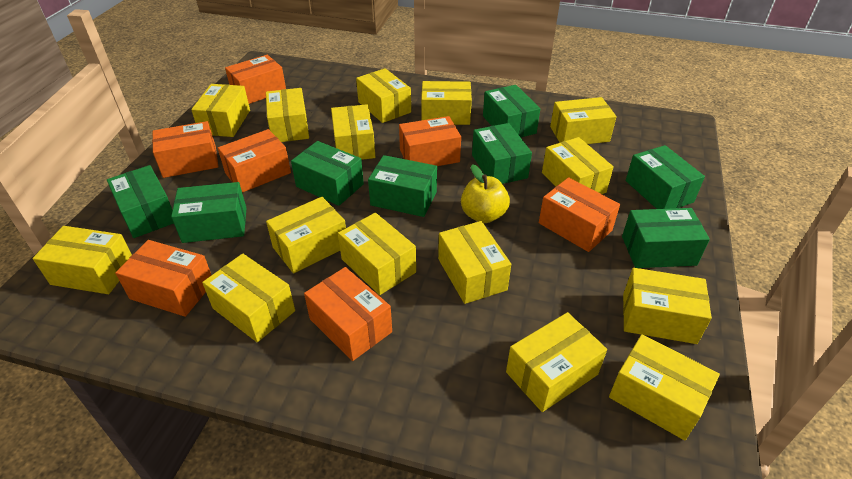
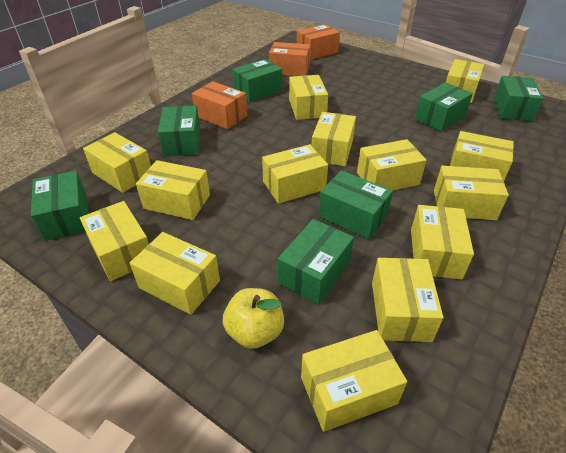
green box: [107,165,174,238] [171,182,246,243] [291,141,364,206] [368,155,437,217] [472,123,532,184] [483,85,540,138] [622,208,710,268] [626,145,705,209] = 8 -> [31,171,88,241] [158,106,200,156] [232,59,282,102] [278,219,354,305] [318,170,393,239] [415,82,473,132] [494,76,544,121] = 7
orange box: [115,240,211,317] [152,121,218,178] [218,129,291,193] [225,55,286,104] [304,267,392,361] [399,116,461,166] [539,177,620,252] = 7 -> [192,81,247,129] [269,42,310,76] [297,24,340,60] = 3
yellow box: [33,226,132,294] [191,84,250,137] [202,253,295,342] [266,88,309,142] [266,197,346,273] [331,104,375,160] [338,213,416,295] [356,68,411,123] [421,81,472,125] [438,221,511,304] [506,312,607,412] [542,137,614,194] [550,97,617,144] [609,334,720,441] [623,268,712,344] = 15 -> [80,201,149,281] [83,132,151,193] [130,232,220,315] [136,160,210,220] [262,144,328,204] [289,75,328,120] [301,330,407,432] [312,112,356,166] [357,139,427,190] [372,258,443,342] [411,205,474,280] [434,166,509,220] [446,59,484,103] [450,131,514,181] = 14

